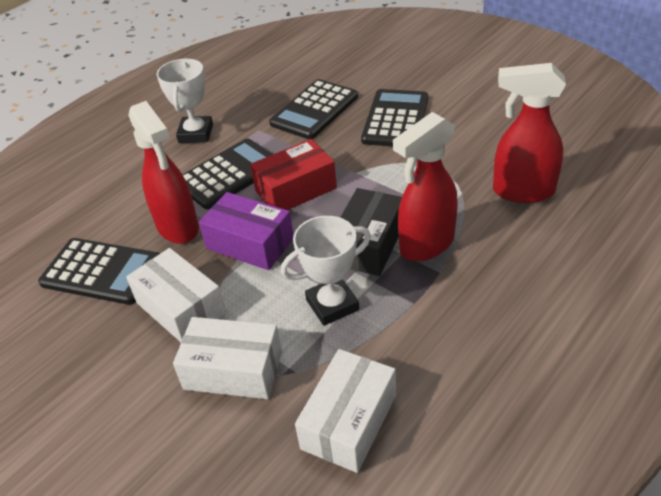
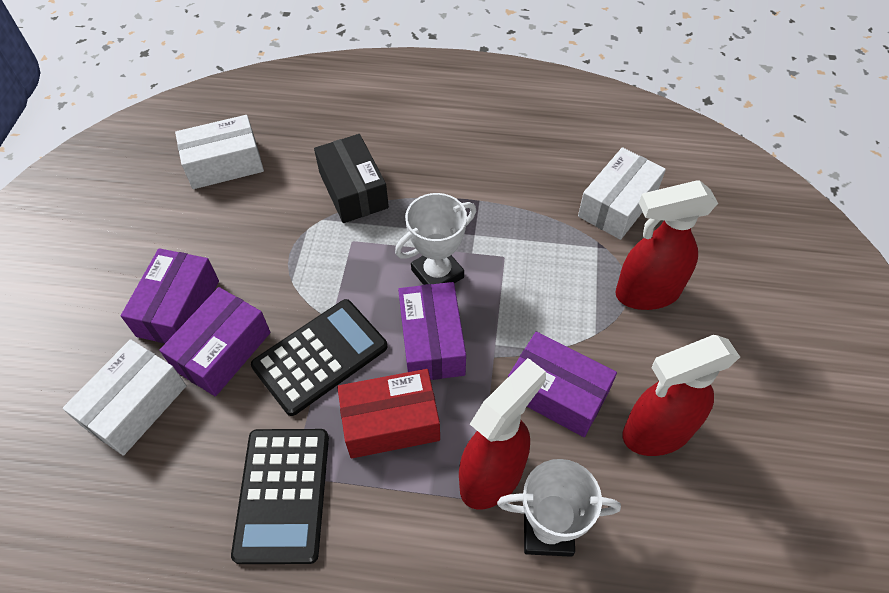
black calculator: [38,238,160,305] [182,139,273,209] [269,79,358,139] [361,89,428,147] = 4 -> [231,429,329,564] [251,299,388,416] = 2
purple box: [199,192,294,270] = 1 -> [121,248,219,344] [159,287,270,396] [398,282,466,380] [508,331,617,437] = 4

